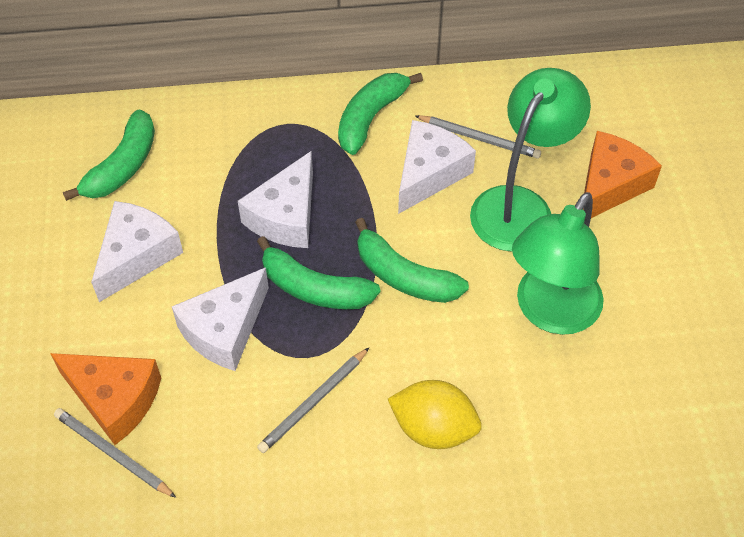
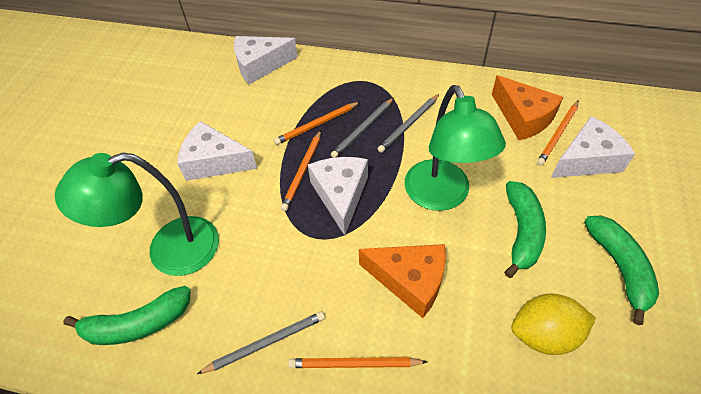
green banana: [63,109,155,201] [257,236,380,309] [338,73,423,155] [355,218,469,303] = 4 -> [63,286,191,345] [504,181,546,278] [584,216,659,325] = 3
orange pencil: none = 0 -> [274,102,360,145] [281,130,321,211] [288,357,427,368] [537,100,579,166] = 4

